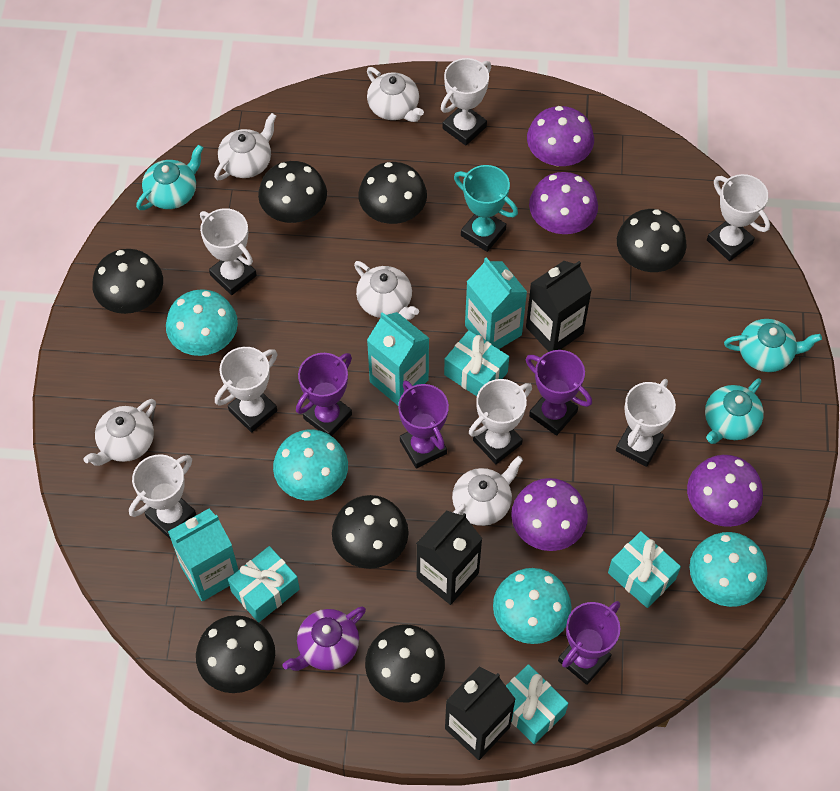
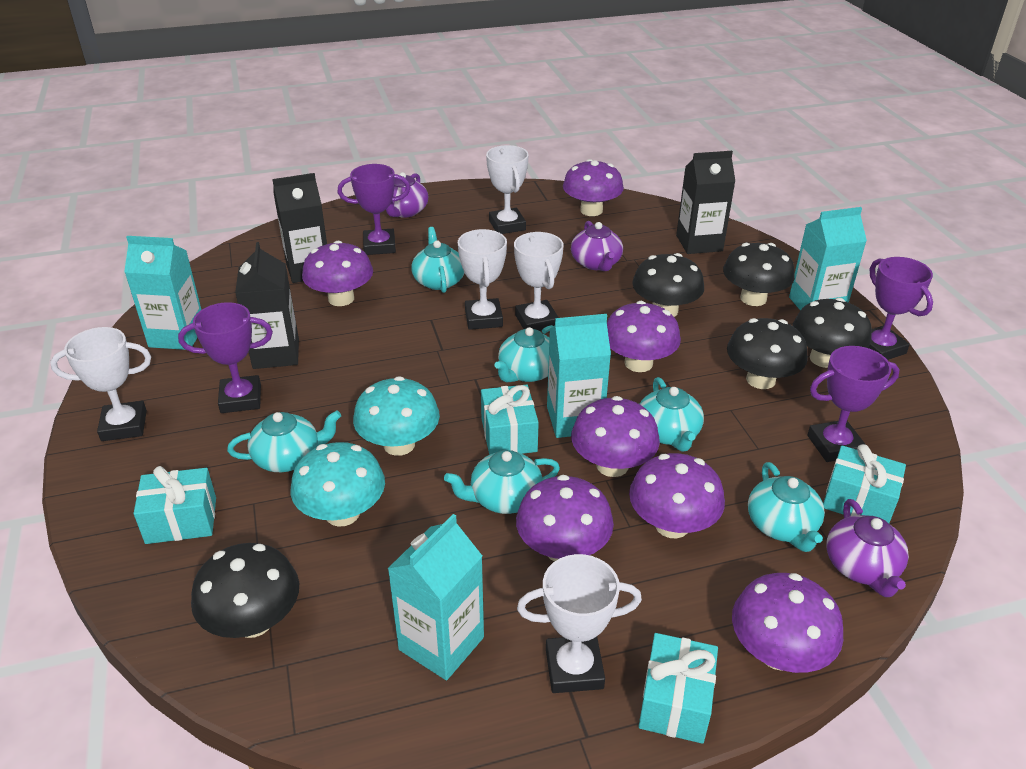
black mushroom: [92,249,163,314] [196,615,275,693] [258,161,327,223] [332,495,409,569] [358,162,427,224] [365,624,445,703] [617,209,687,272] = 7 -> [191,543,299,638] [632,253,704,317] [723,243,795,306] [727,318,808,389] [793,298,872,368] = 5
purple mushroom: [511,478,588,551] [527,106,594,166] [529,172,598,234] [687,455,763,527] = 4 -> [302,241,373,306] [516,475,614,562] [563,159,624,216] [571,396,660,477] [607,301,681,372] [629,453,725,539] [732,573,843,673] = 7
purple teapot: [282,606,366,671] = 1 -> [386,172,428,218] [571,221,623,271] [827,499,909,597] = 3
turquoise carton: [168,509,238,601] [367,312,429,405] [465,257,527,349] = 3 -> [124,236,201,350] [388,514,484,680] [547,314,611,438] [789,207,867,311] = 4
turquoise mushroom: [166,289,238,356] [273,430,348,501] [493,568,572,644] [690,532,768,607] = 4 -> [290,442,385,527] [353,376,440,456] = 2
turquoise teapot: [136,145,203,210] [705,378,764,444] [724,319,822,372] = 3 -> [227,411,341,472] [411,227,464,293] [444,450,560,514] [495,325,553,382] [640,377,704,451] [748,462,825,552] = 6
turquoise trophy: [454,165,518,252] = 1 -> none = 0
white teapot: [83,399,156,466] [214,113,276,180] [354,261,419,320] [367,67,424,122] [452,456,523,526] = 5 -> none = 0
white trophy: [129,454,196,539] [200,208,257,295] [215,347,278,432] [441,58,491,146] [469,379,532,464] [616,379,676,467] [707,174,770,261] = 7 -> [50,327,151,441] [458,229,507,330] [486,145,529,234] [514,232,564,331] [517,554,642,693] = 5

